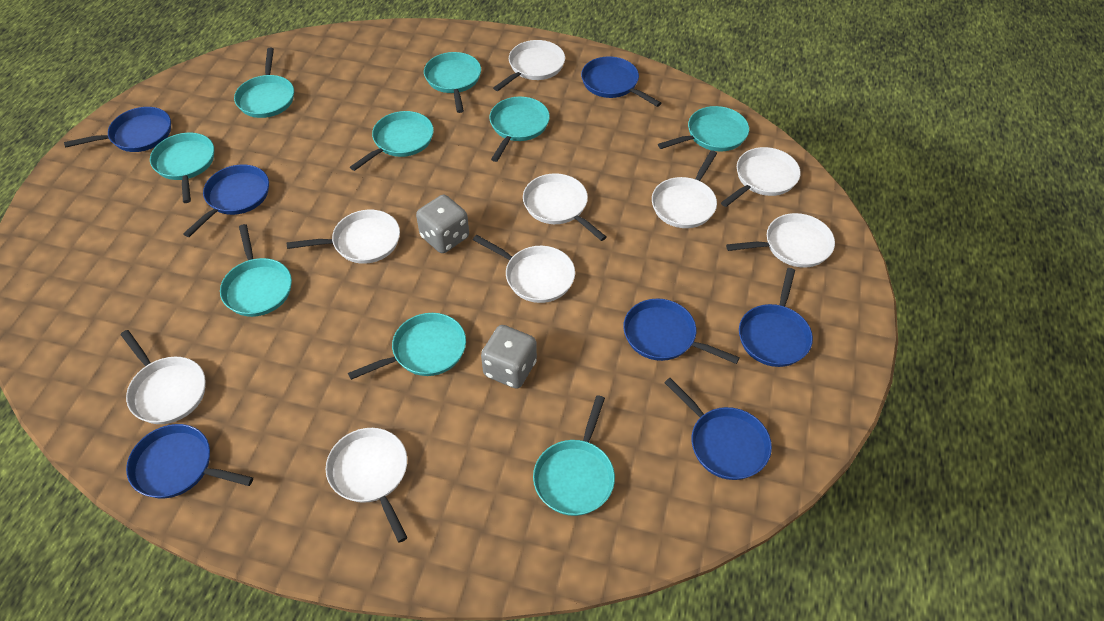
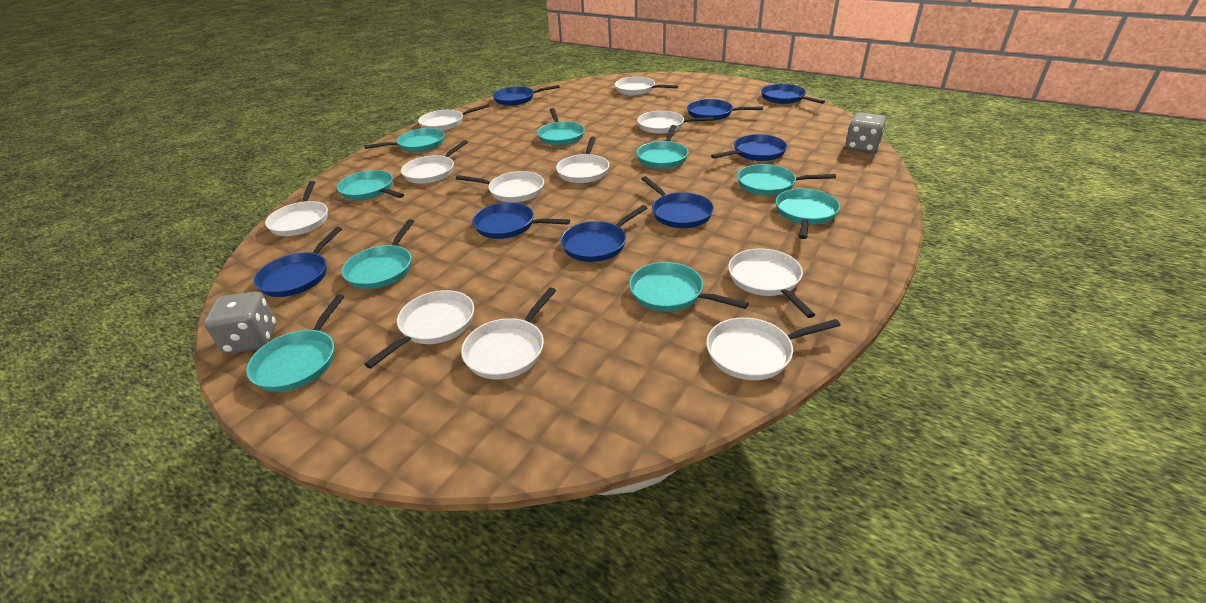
blue pan: [64,107,171,152] [126,424,253,499] [183,164,269,237] [581,56,661,107] [623,298,740,364] [664,378,772,480] [739,268,813,367] = 7 -> [254,227,342,297] [472,202,570,239] [493,85,560,106] [561,205,647,262] [641,176,714,228] [687,99,763,121] [711,134,787,161] [761,84,825,104] = 8
white pan: [121,330,206,424] [287,210,400,264] [326,428,407,543] [473,235,575,303] [493,40,565,91] [523,173,606,241] [652,150,717,228] [721,147,801,207] [726,213,835,268] = 9 -> [265,181,328,236] [364,290,474,368] [401,140,468,184] [418,104,490,131] [456,171,544,202] [461,288,556,379] [556,137,609,183] [614,77,678,95] [637,111,715,134] [706,317,841,380] [728,248,815,318] = 11

